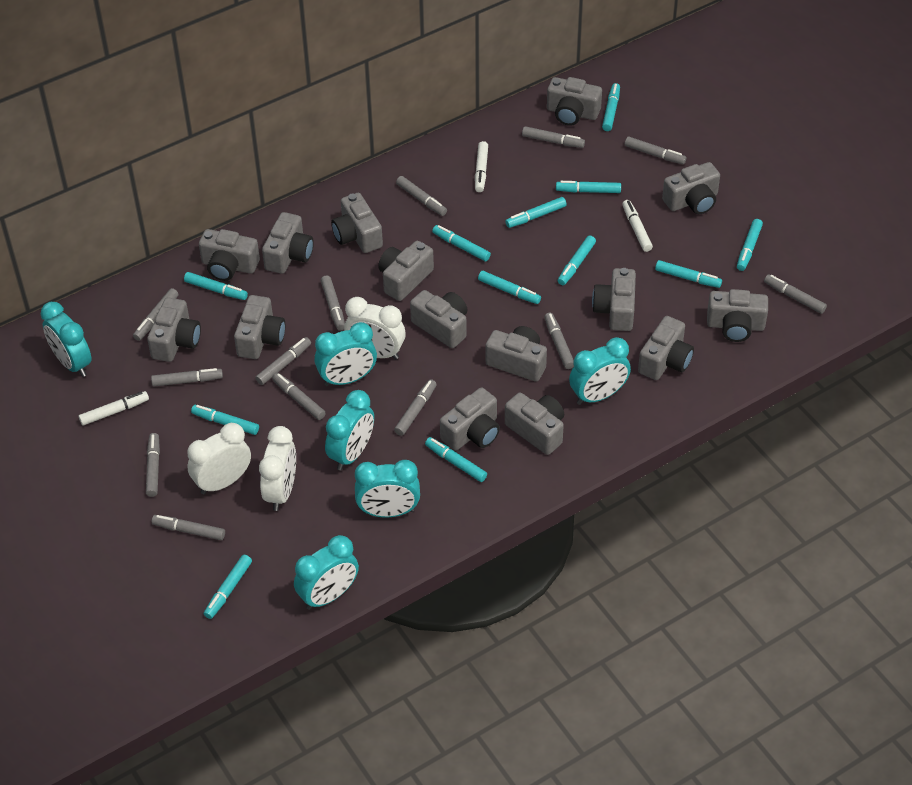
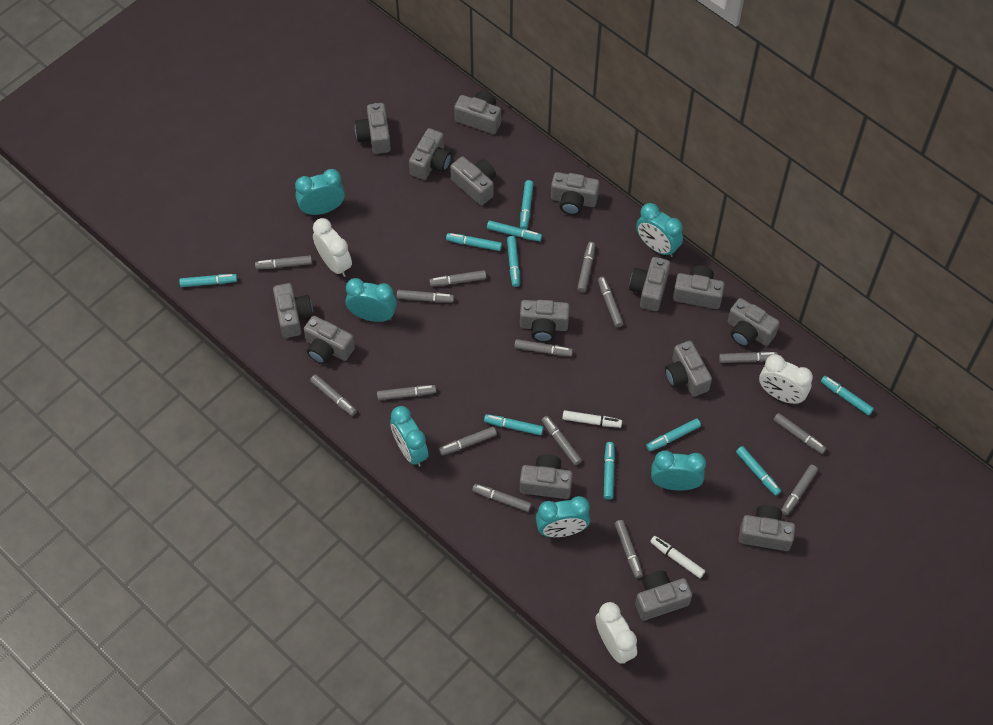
grey marker: [133,288,179,341] [146,433,160,497] [151,368,223,386] [152,515,225,540] [255,337,311,385] [272,373,326,420] [321,276,345,331] [394,379,437,436] [396,176,447,216] [522,126,585,148] [544,312,574,369] [625,137,686,165] [764,275,827,314] = 13 -> [255,255,312,269] [310,374,357,416] [377,385,436,400] [397,290,454,302] [429,270,486,286] [439,427,497,455] [472,484,532,512] [514,339,573,356] [542,416,582,466] [577,242,595,292] [598,276,624,327] [615,520,643,578] [719,352,778,363] [773,413,827,454] [781,465,818,515] = 15
turquoise marker: [184,272,248,300] [191,405,259,435] [204,555,252,619] [425,437,487,482] [432,225,491,261] [478,271,541,304] [505,197,567,228] [556,181,621,193] [558,236,596,285] [602,83,620,131] [655,260,722,288] [737,219,763,271] = 12 -> [179,274,237,287] [446,233,502,251] [484,414,543,435] [487,221,542,241] [507,236,520,287] [520,180,533,230] [604,442,615,500] [646,418,701,451] [736,446,781,496] [821,376,874,416] = 10
white marker: [79,391,149,425] [475,141,488,192] [622,200,653,252] = 3 -> [562,410,622,428] [650,536,705,578] = 2

